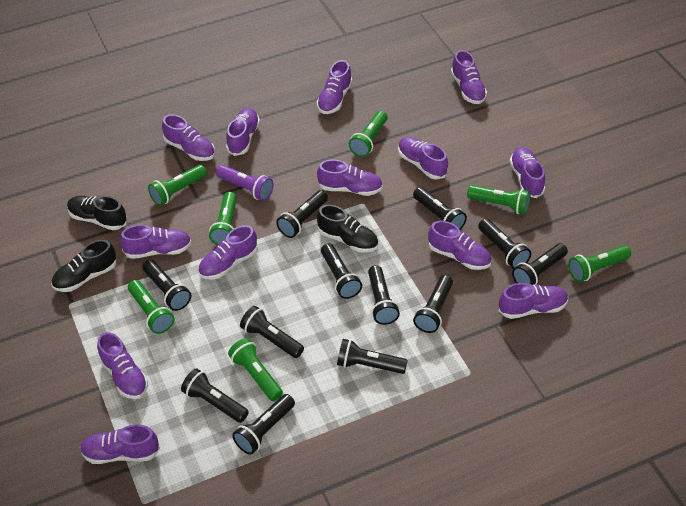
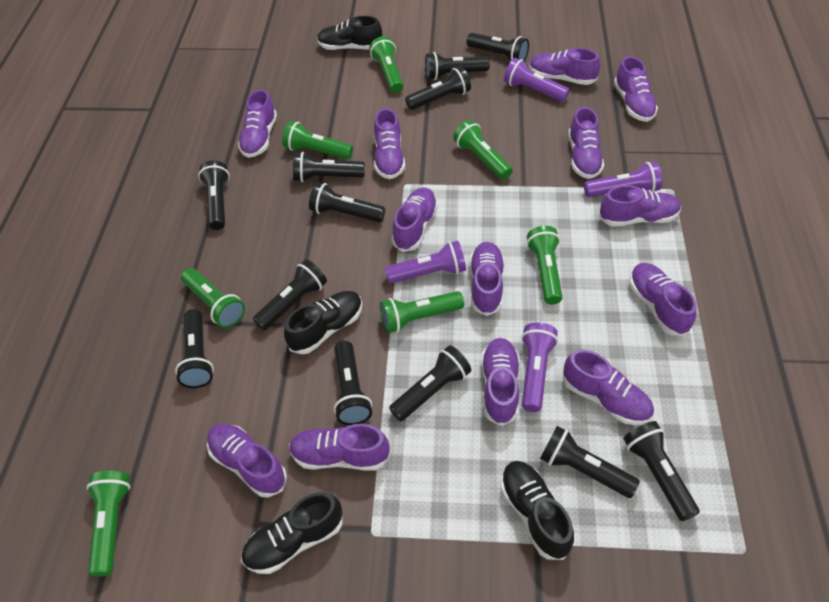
black shoe: [52,240,116,292] [67,196,127,230] [317,205,378,253] = 3 -> [241,492,343,574] [284,291,363,354] [317,16,382,50] [500,461,574,560] = 4
purple flashlight: [216,165,274,201] = 1 -> [385,241,466,283] [504,58,570,102] [521,322,558,412] [584,162,662,197] = 4

